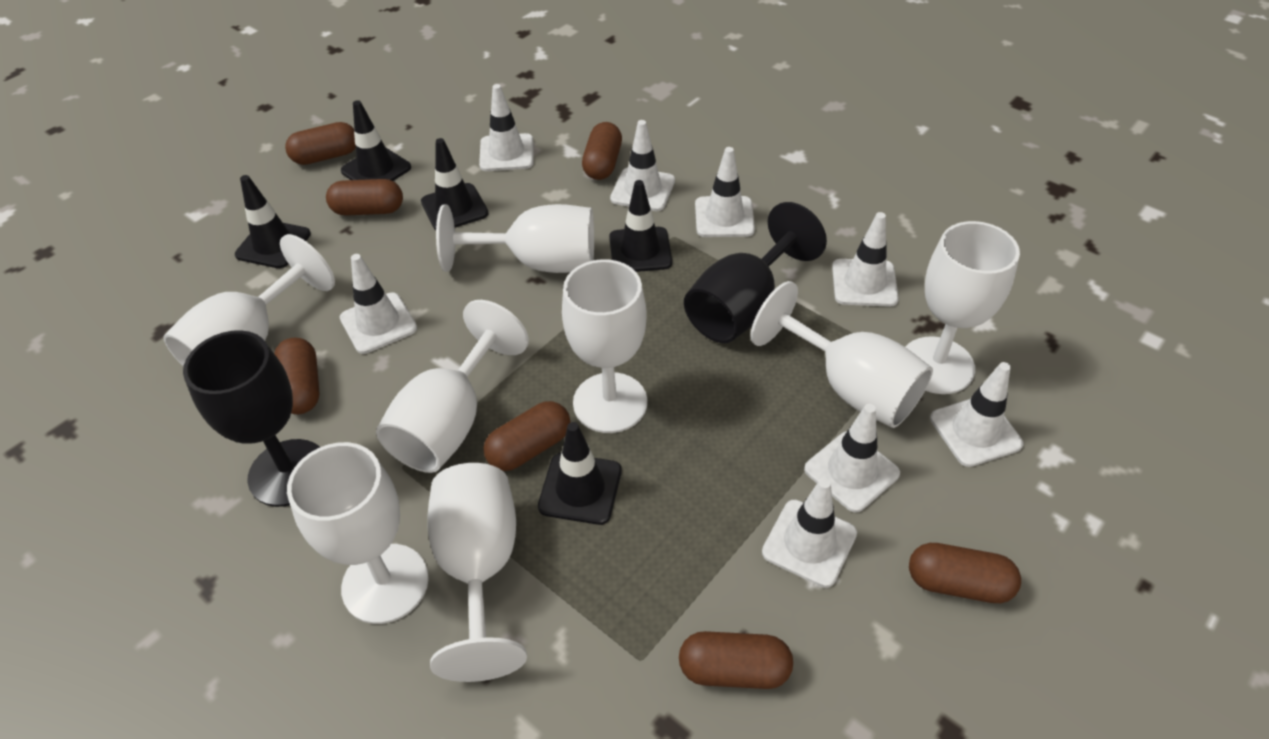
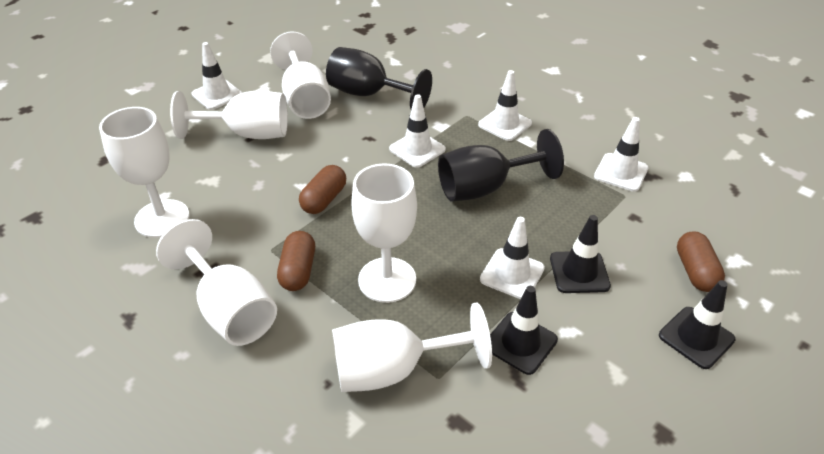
black traffic cone: [235,175,311,268] [341,100,411,181] [421,138,489,230] [538,422,622,525] [609,180,672,272] = 5 -> [490,286,558,375] [550,215,611,293] [659,280,735,369] = 3
brown capsule: [274,338,319,414] [285,122,356,165] [326,179,403,216] [483,401,570,471] [582,122,622,180] [679,631,793,689] [909,543,1021,603] = 7 -> [277,231,315,291] [299,165,346,214] [677,232,725,292] = 3
white goblet: [163,234,335,366] [287,442,429,624] [376,300,529,473] [427,463,527,682] [436,204,594,273] [562,259,647,433] [750,281,933,428] [906,221,1020,394] = 8 -> [99,107,190,238] [156,219,277,346] [170,91,288,139] [270,31,331,119] [332,302,492,392] [351,164,417,303] = 6
white traffic cone: [340,254,417,354] [479,84,534,171] [610,120,675,211] [695,147,755,237] [762,478,857,588] [804,404,900,513] [832,212,899,307] [930,362,1024,467] = 8 -> [191,42,242,110] [389,94,446,168] [478,70,532,141] [480,217,545,299] [594,117,649,192] = 5

